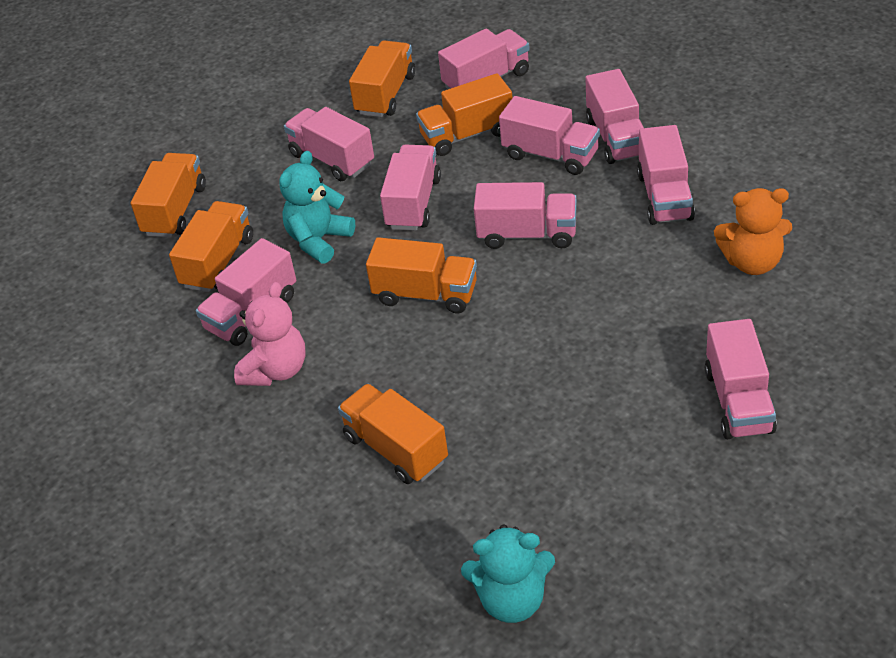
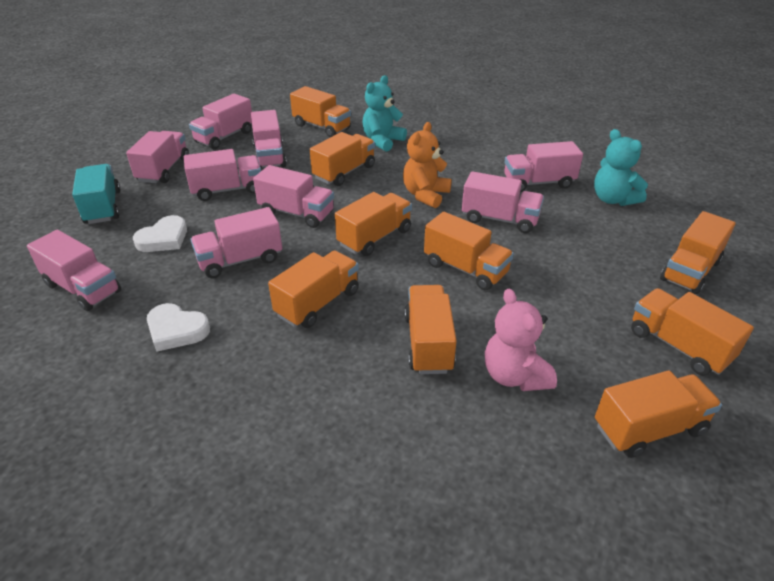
orange truck: [131,153,206,238] [169,201,253,292] [338,384,448,484] [349,40,415,117] [366,237,477,313] [416,73,512,156] = 6 -> [268,251,359,328] [290,86,351,137] [310,132,375,186] [335,192,412,256] [405,285,457,374] [424,212,514,290] [595,370,722,458] [631,288,754,375] [660,211,736,294] = 9
turquoise truck: none = 0 -> [72,164,121,224] = 1
white heart: none = 0 -> [133,215,187,252] [147,303,210,352] = 2

